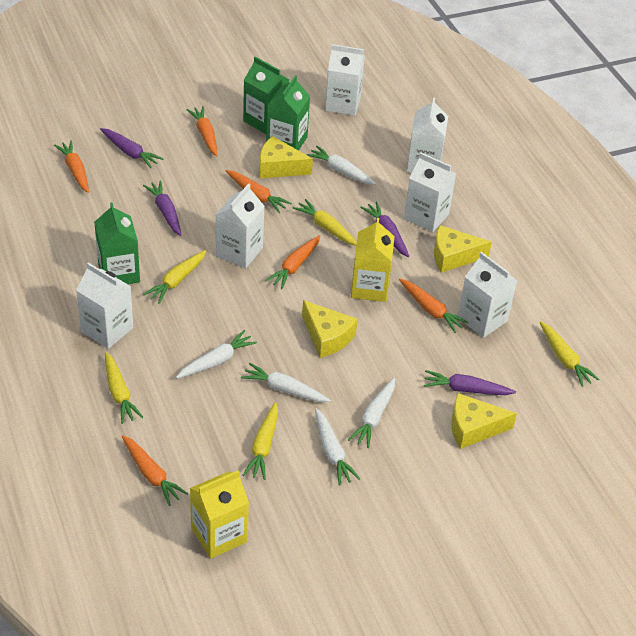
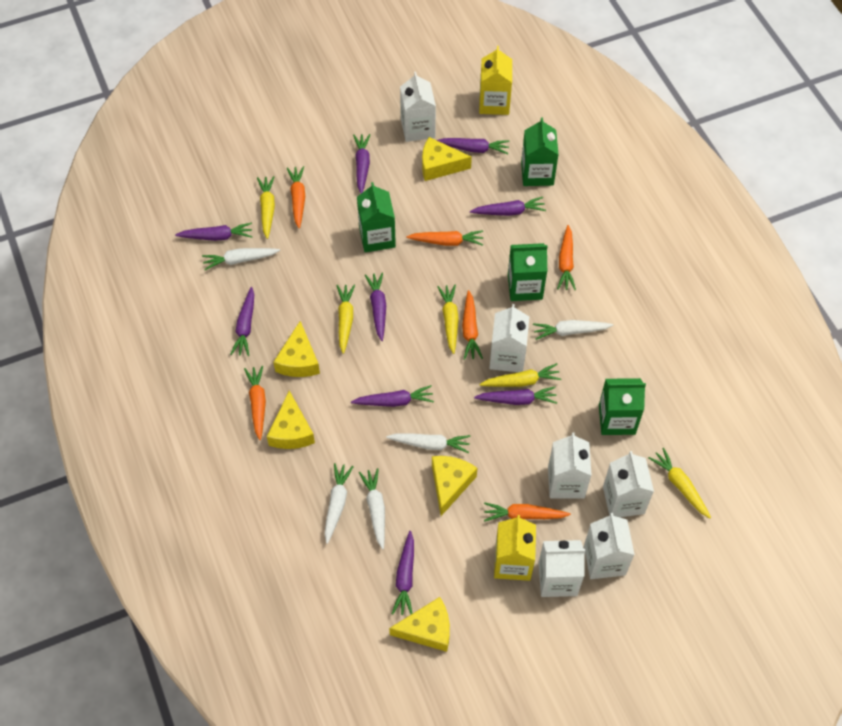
green carton: [94,202,140,284] [243,56,289,134] [266,75,310,151] = 3 -> [357,182,396,252] [508,243,548,301] [521,117,559,186] [599,378,646,435] = 4
purple carrot: [100,128,163,168] [143,180,181,236] [360,202,409,257] [423,370,516,395] = 4 -> [175,223,252,241] [230,287,254,356] [351,385,434,407] [353,134,370,193] [365,273,386,341] [392,531,414,615] [437,138,509,154] [470,197,546,216] [474,387,557,405] = 9
yellow cheese: [259,136,313,178] [302,300,358,358] [434,225,492,273] [451,393,517,449] = 4 -> [267,391,315,449] [273,321,320,377] [389,597,450,652] [422,137,472,181] [432,456,477,516] = 5

